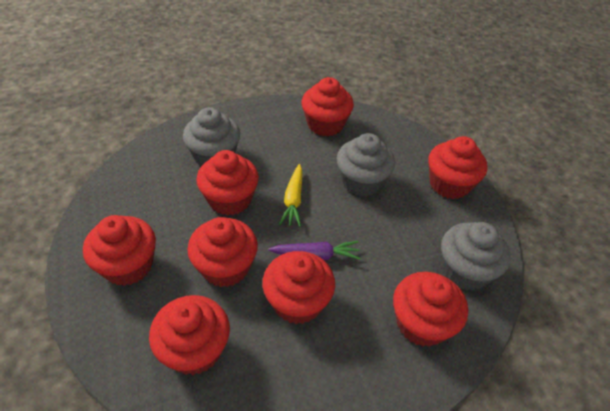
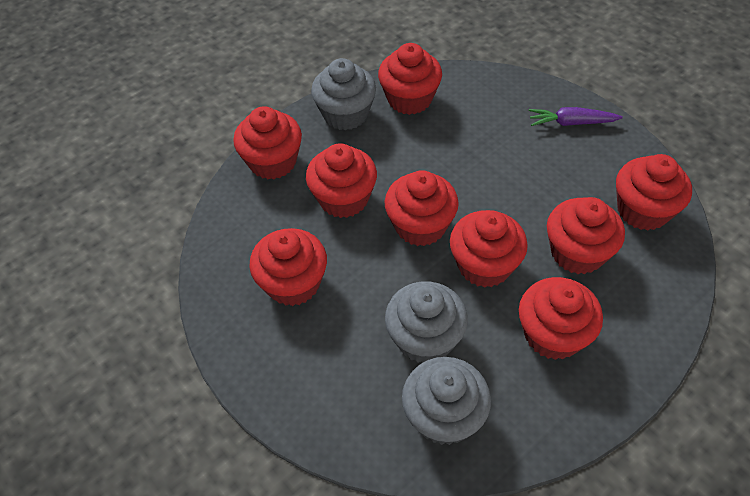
red cupcake: [83,215,156,286] [149,295,230,375] [187,217,258,287] [197,150,259,216] [262,251,335,324] [301,77,354,136] [393,272,468,347] [428,136,488,199] = 8 -> [233,106,302,179] [249,228,327,306] [306,143,377,218] [378,43,442,115] [384,170,459,246] [450,210,528,288] [519,277,603,360] [547,197,625,274] [616,154,692,231] = 9
yellow carrot: [279,164,303,227] = 1 -> none = 0

